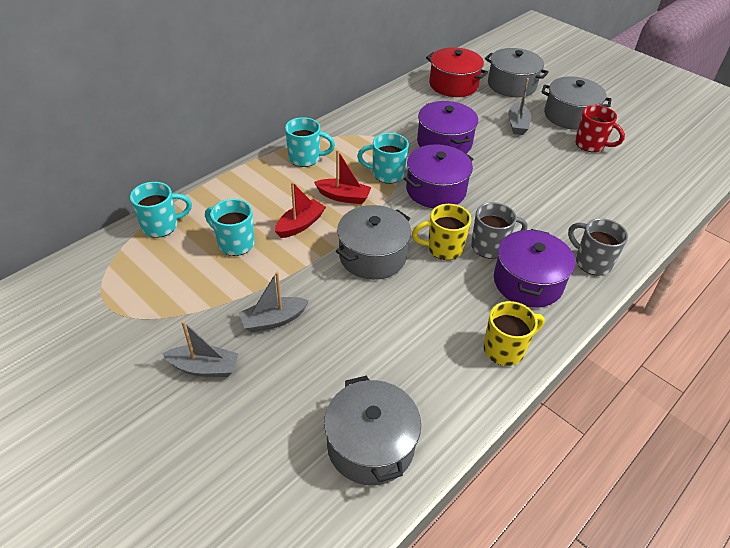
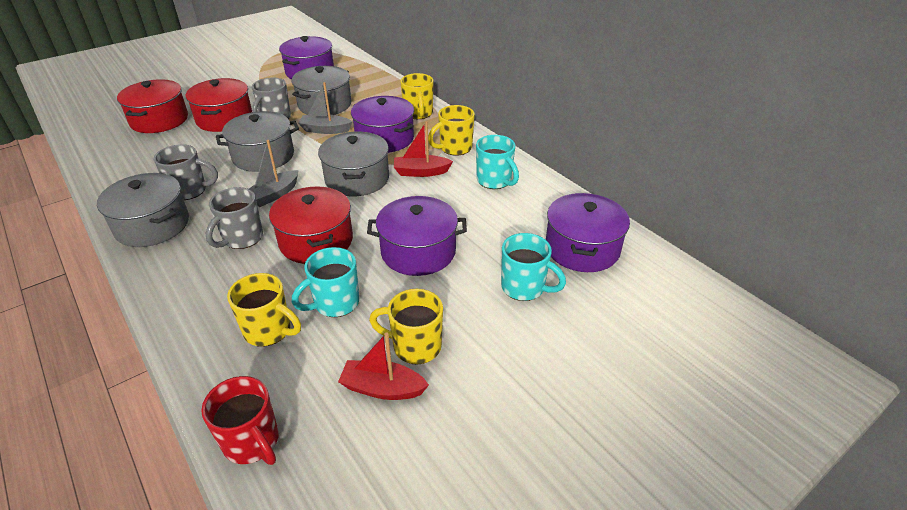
grey boat: [162,321,238,377] [239,272,309,332] [508,78,531,135] = 3 -> [249,140,299,207] [298,82,352,134] = 2
grey mug: [471,202,527,259] [568,218,628,276] = 2 -> [154,144,218,200] [206,187,263,249] [252,77,291,119] = 3
purple pot: [404,144,473,208] [417,101,478,154] [494,229,575,308] = 3 -> [279,36,334,79] [351,96,414,153] [367,196,467,276] [546,193,630,272] = 4
red pot: [426,47,488,97] = 1 -> [117,79,188,133] [186,78,252,132] [269,186,353,264] = 3
turquoise mug: [130,182,192,238] [205,199,255,256] [285,117,335,167] [357,133,409,184] = 4 -> [292,247,359,317] [476,135,519,189] [501,233,566,301] = 3
yellow mug: [412,204,471,260] [483,301,545,366] = 2 -> [227,273,301,347] [369,289,443,365] [400,73,434,119] [428,105,475,156] = 4

